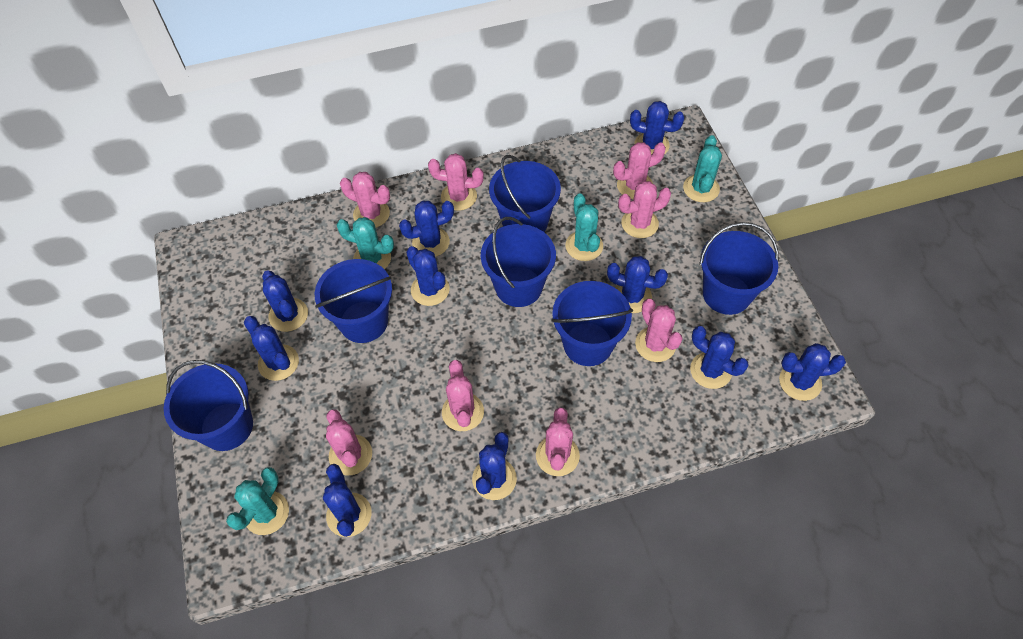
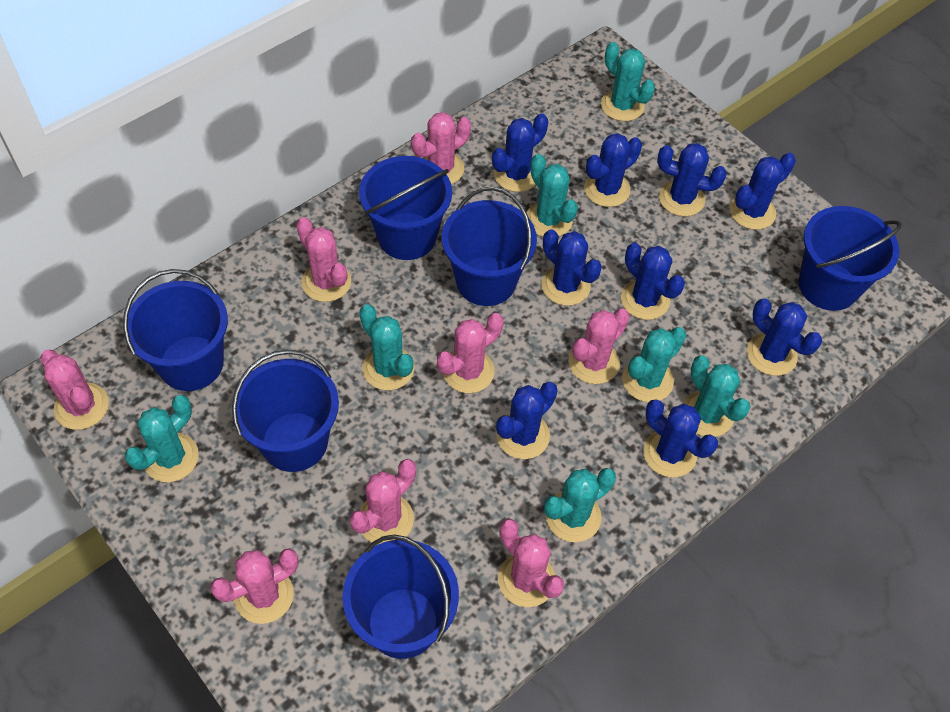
blue cactus: [244,316,299,381] [262,271,308,332] [323,464,372,537] [399,201,454,257] [406,246,450,306] [472,432,517,500] [607,256,668,313] [630,101,685,155] [690,326,749,389] [779,343,846,401] = 10 -> [492,113,548,192] [496,382,558,459] [541,229,602,306] [584,133,642,207] [621,243,685,320] [643,399,718,477] [657,143,727,217] [729,153,796,230] [747,299,822,376] = 9
turquoise cactus: [226,467,289,535] [337,217,394,269] [565,193,603,261] [683,135,722,202] = 4 -> [124,395,199,482] [359,304,414,390] [527,154,578,237] [544,468,616,542] [601,42,655,121] [622,327,686,402] [683,355,751,437] = 7

